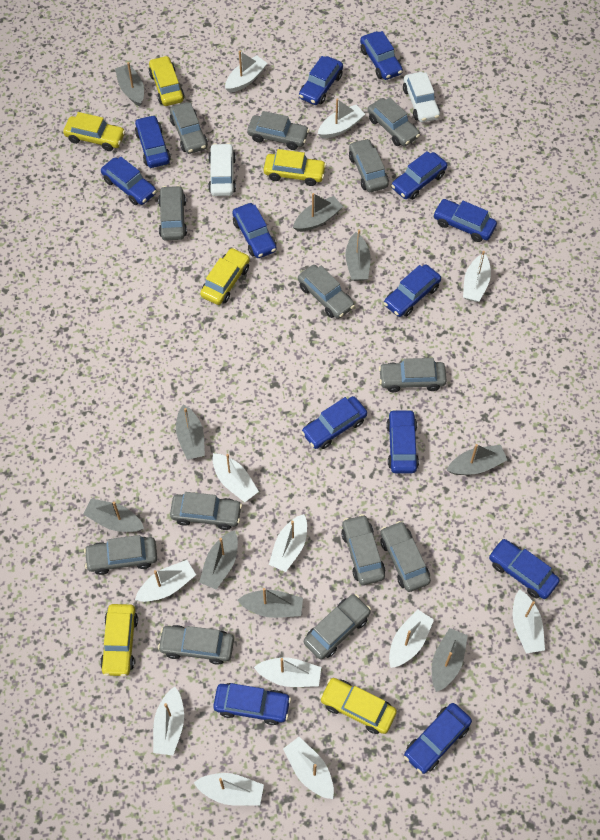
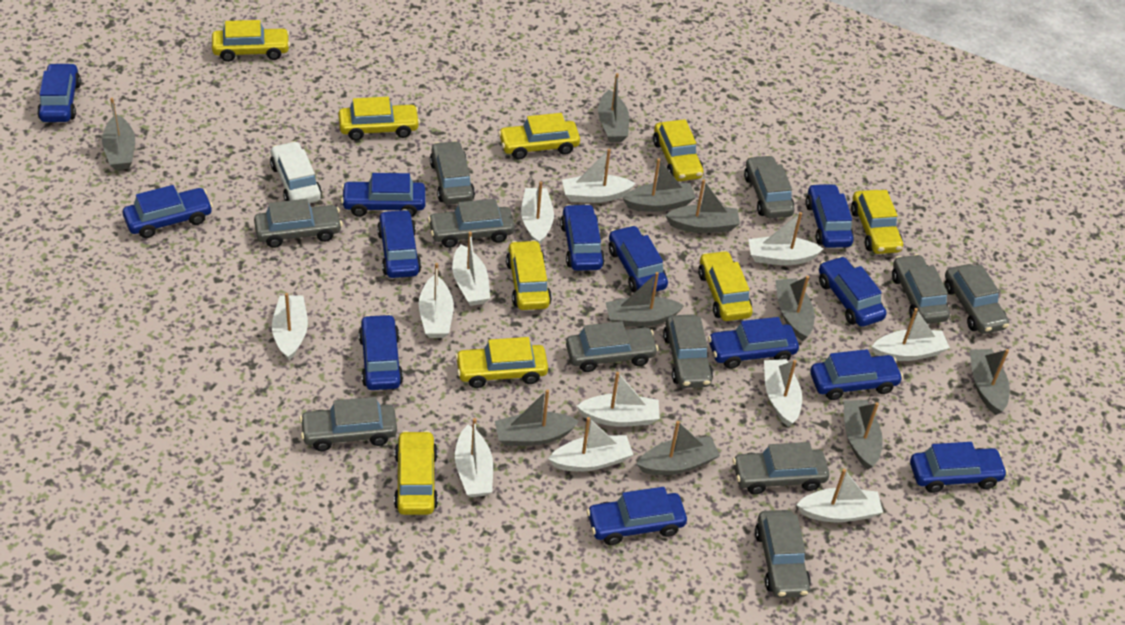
grey boat: [83,498,144,532] [115,62,144,106] [176,405,205,460] [199,530,238,590] [238,588,303,618] [293,193,343,232] [345,230,371,281] [432,628,468,692] [447,444,507,475] = 9 -> [102,98,135,170] [495,389,579,446] [598,73,629,142] [606,272,684,327] [623,158,696,212] [637,421,720,475] [665,179,740,233] [775,276,815,341] [844,400,883,470] [970,349,1010,415] = 10
grey car: [84,535,157,575] [158,185,187,241] [158,625,234,665] [170,102,208,154] [170,492,242,530] [247,111,309,150] [298,265,355,319] [304,594,371,659] [341,514,385,585] [349,138,389,192] [368,97,420,146] [379,358,447,392] [380,521,431,592] = 13 -> [254,199,343,248] [299,397,397,451] [428,199,515,248] [430,141,475,205] [566,321,659,372] [663,314,713,388] [732,442,829,494] [744,155,794,218] [755,510,811,598] [892,254,950,324] [944,264,1009,334] = 11
white car: [208,143,236,196] [403,72,440,122] = 2 -> [270,141,322,203] = 1
yellow car: [63,112,125,151] [100,604,138,677] [149,56,185,106] [200,248,250,305] [264,149,326,186] [320,678,397,734] = 6 -> [212,20,290,62] [338,97,420,141] [394,431,438,515] [455,337,548,388] [498,113,580,159] [506,240,552,310] [653,119,703,181] [698,250,752,321] [851,190,903,254] = 9

